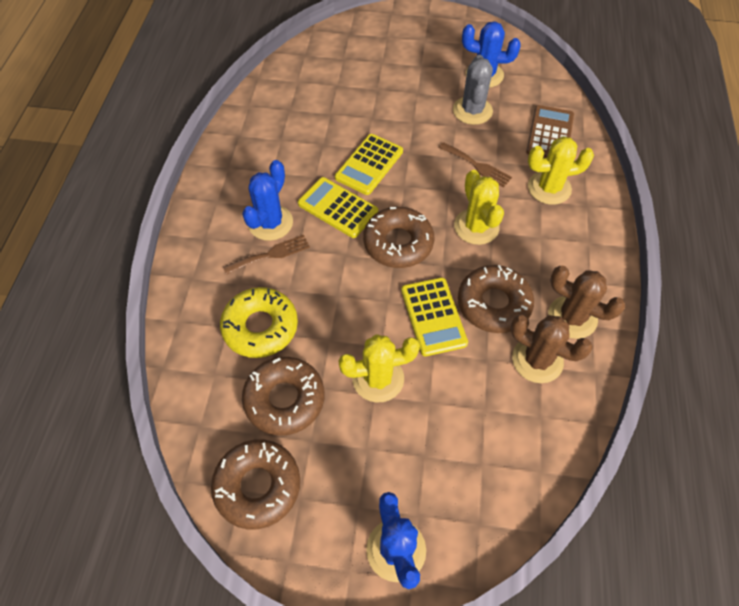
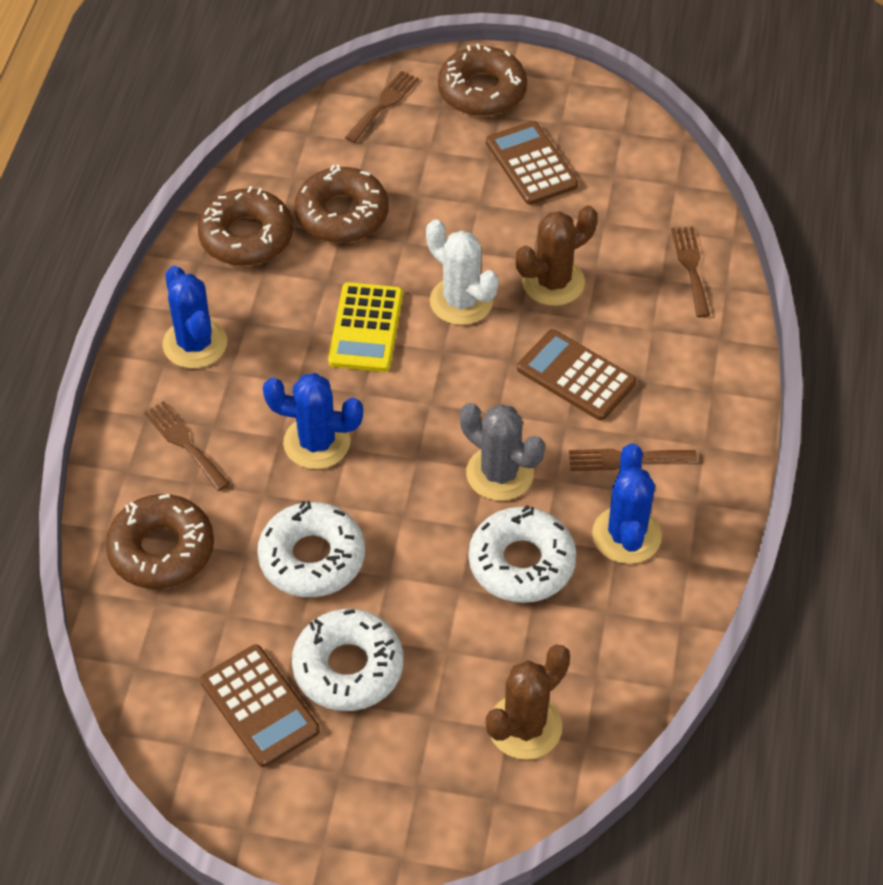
brown calculator: [526,105,574,158] = 1 -> [200,644,320,767] [486,121,578,205] [517,329,636,421] = 3
brown fork: [223,235,310,275] [439,142,512,187] = 2 -> [144,401,230,491] [345,71,419,143] [569,449,697,471] [671,226,710,317] = 4
white cactus: none = 0 -> [426,219,499,325] = 1
white donut: none = 0 -> [257,501,365,597] [292,609,403,711] [469,505,576,603] = 3
yellow cactus: [338,334,420,403] [454,170,504,245] [528,136,594,205] = 3 -> none = 0
yellow calculator: [298,177,378,238] [335,134,403,195] [401,277,468,356] = 3 -> [328,282,403,372] = 1
yellow donut: [220,287,298,358] = 1 -> none = 0

